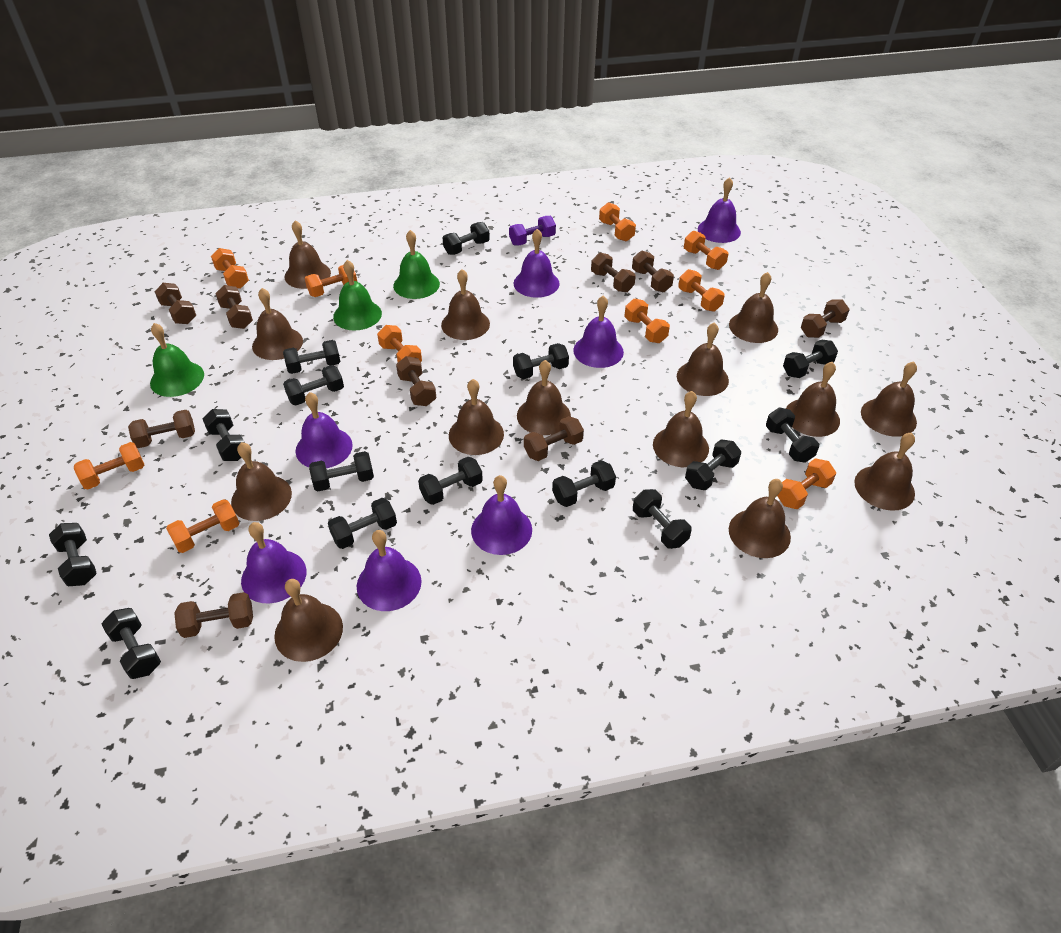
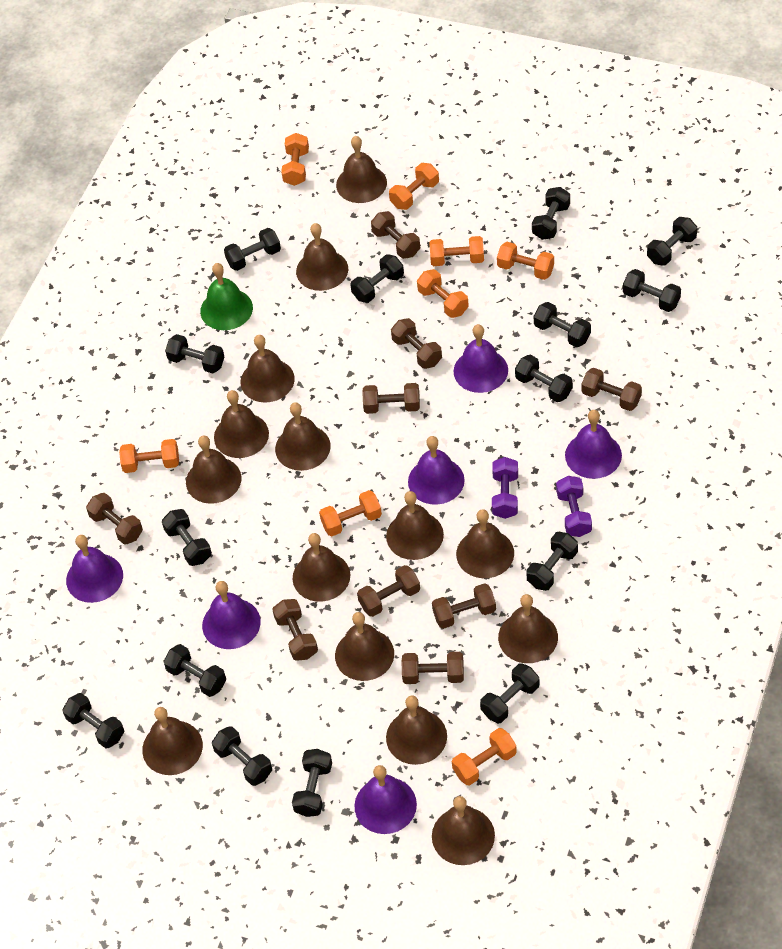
green bell: [150,323,204,397] [333,260,382,330] [393,230,440,299] = 3 -> [200,263,253,330] = 1
orange dumbbell: [74,442,144,490] [166,499,239,553] [211,248,249,289] [305,265,357,297] [377,325,422,362] [599,202,636,241] [625,299,670,343] [678,269,725,312] [684,231,728,270] [777,458,836,509] = 10 -> [119,439,179,473] [281,133,309,186] [319,490,382,536] [389,163,439,210] [417,269,469,318] [429,236,484,266] [452,728,517,785] [497,242,554,280] = 8
purple bell: [241,522,306,604] [296,392,353,468] [357,530,422,611] [471,475,532,555] [514,229,560,298] [573,296,624,368] [698,177,741,243] = 7 -> [66,535,123,603] [202,581,260,649] [354,765,417,834] [408,436,465,505] [454,324,508,393] [565,410,622,479] = 6
purple dumbbell: [509,216,556,246] = 1 -> [492,457,518,519] [556,476,592,537] = 2

